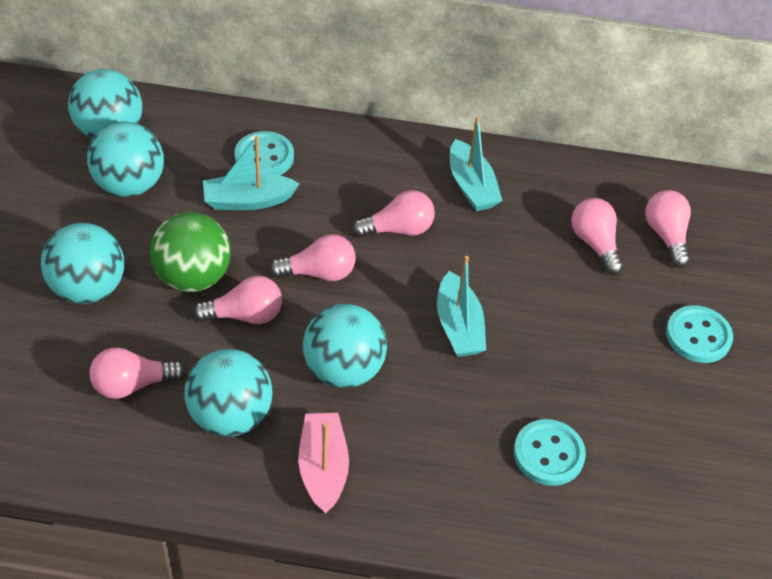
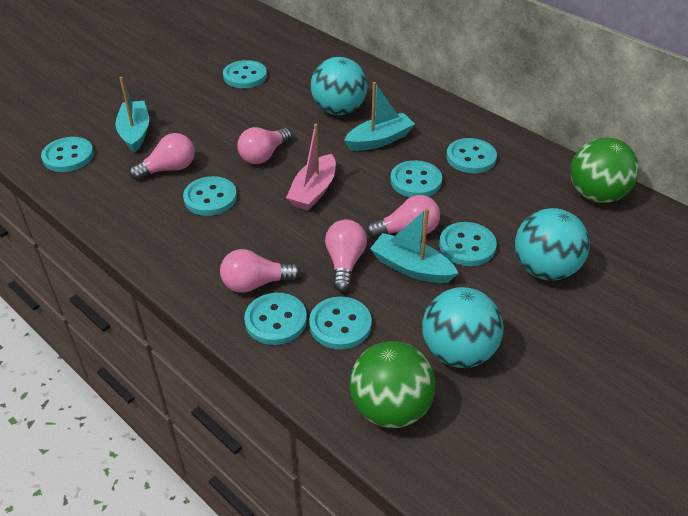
green ball: [150,212,231,292] = 1 -> [350,341,436,428] [570,138,639,203] = 2
pink light bulb: [90,347,186,399] [193,276,282,324] [269,234,356,281] [352,190,435,238] [571,198,624,275] [645,190,691,268] = 6 -> [129,133,195,180] [220,249,301,293] [237,127,292,164] [325,219,367,292] [366,195,440,238] = 5
turquoise ball: [41,223,124,304] [68,69,142,139] [87,121,164,197] [184,349,272,437] [303,304,387,388] = 5 -> [311,57,367,115] [422,287,503,368] [515,208,590,280] = 3
turquoise button: [235,131,294,175] [514,419,586,486] [666,305,733,363] = 3 -> [41,137,94,172] [183,176,237,216] [223,60,267,88] [244,293,307,345] [309,297,372,350] [390,160,442,197] [439,222,497,266] [446,138,497,174] = 8

